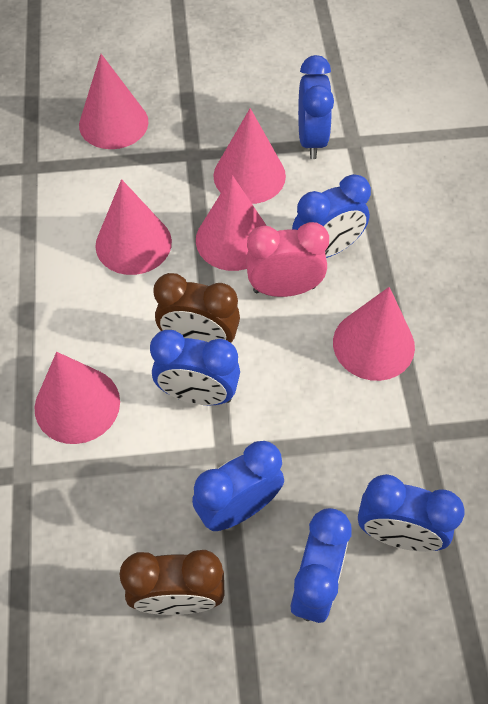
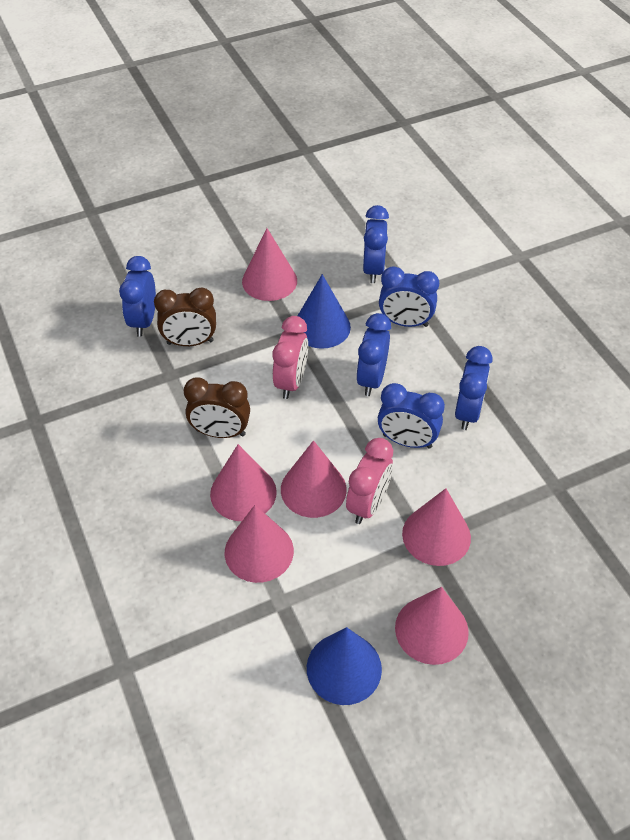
blue cone: none = 0 -> [297,274,351,349] [307,627,382,705] = 2
pink clock: [246,222,329,297] = 1 -> [273,316,308,399] [346,438,393,524] = 2

